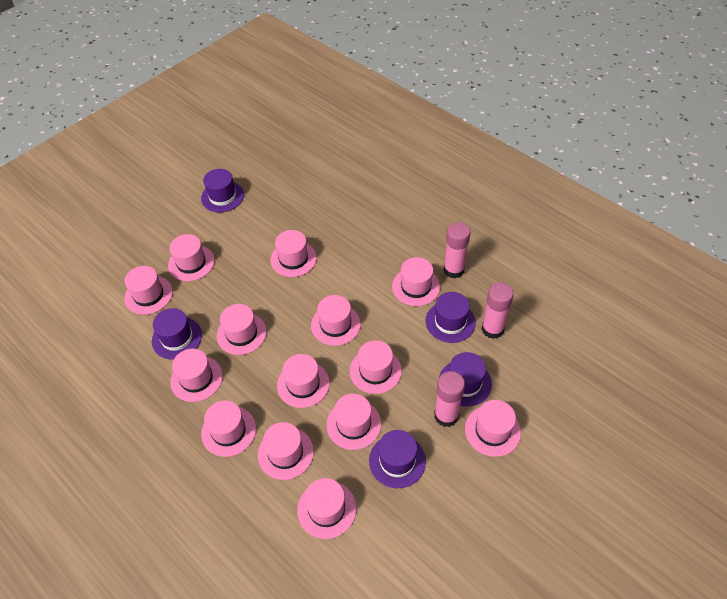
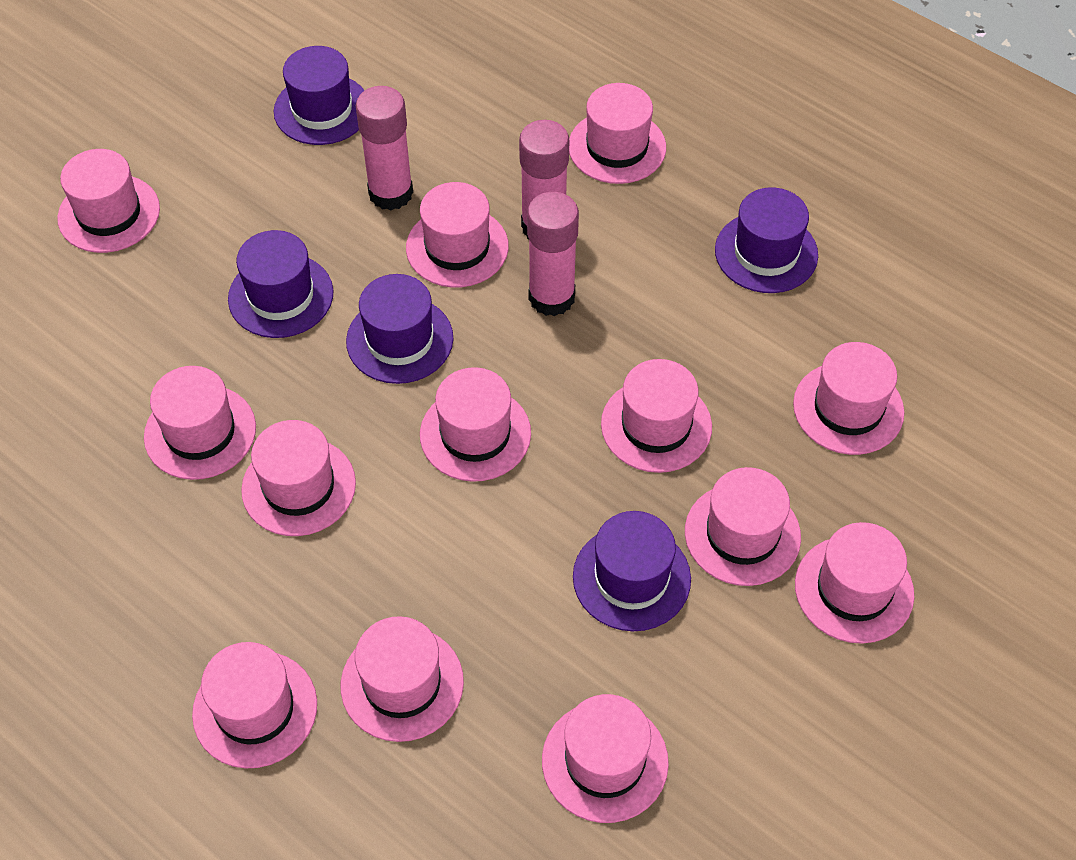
pink hat: [124,266,173,315] [168,234,215,281] [170,349,223,402] [201,400,256,457] [217,304,267,355] [258,422,314,480] [270,230,317,277] [277,354,330,408] [297,478,356,539] [311,295,361,346] [326,394,381,450] [350,340,402,394] [392,257,440,306] [465,400,521,457] = 14 -> [57,149,160,253] [144,366,256,480] [192,642,317,769] [241,420,356,536] [341,616,464,742] [406,182,509,288] [420,367,531,482] [542,694,669,823] [569,83,666,184] [601,359,712,473] [685,467,801,586] [793,342,904,455] [795,522,914,644] = 13

